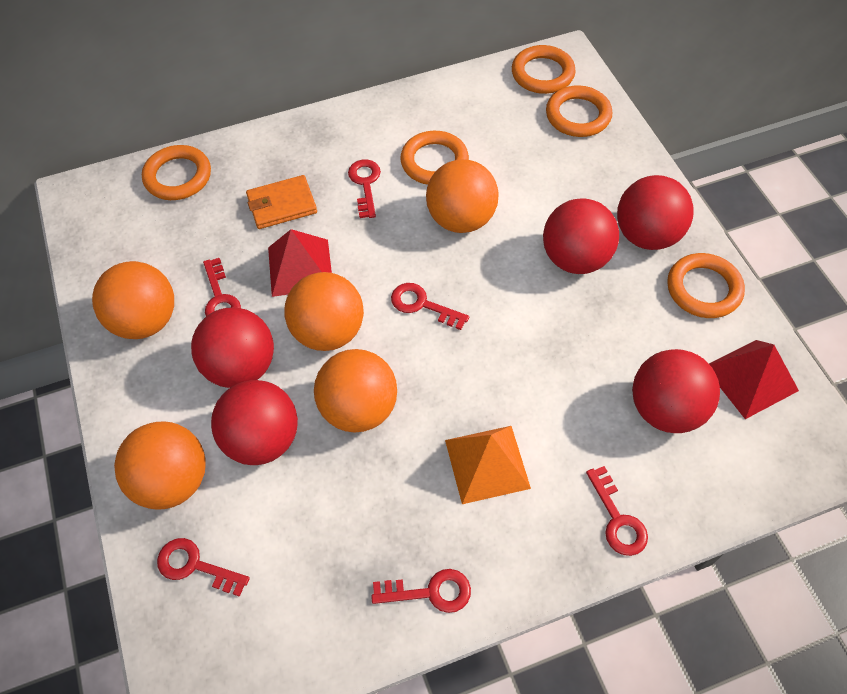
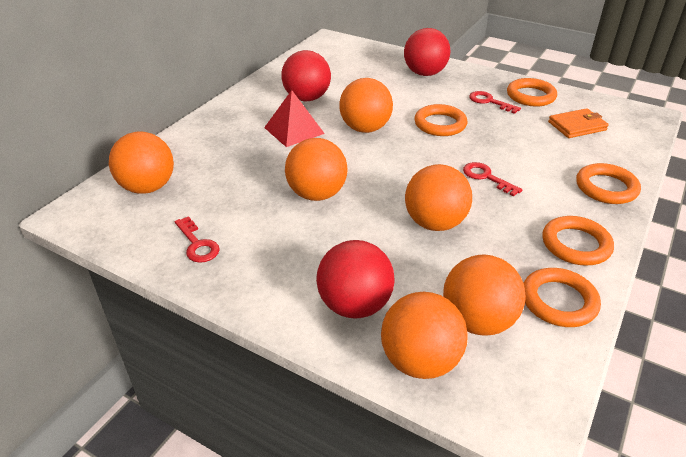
orange ball: [92,261,174,339] [114,421,206,510] [284,272,364,351] [314,349,397,433] [426,159,499,233] = 5 -> [109,131,174,194] [285,138,348,201] [339,78,393,133] [381,292,468,379] [405,164,472,231] [443,255,526,335] = 6
orange pyramid: [445,426,531,504] = 1 -> none = 0
red ball: [191,307,274,388] [211,380,298,465] [543,198,619,274] [617,175,694,250] [632,349,720,433] = 5 -> [281,50,331,101] [316,240,394,318] [404,28,450,76] = 3
red key: [157,538,250,597] [203,258,241,316] [348,159,381,218] [371,569,471,613] [391,283,469,330] [586,466,648,556] = 6 -> [175,216,220,263] [463,162,523,197] [469,91,521,114] = 3
red pyramid: [268,229,332,297] [709,340,799,419] = 2 -> [264,90,325,147] = 1

